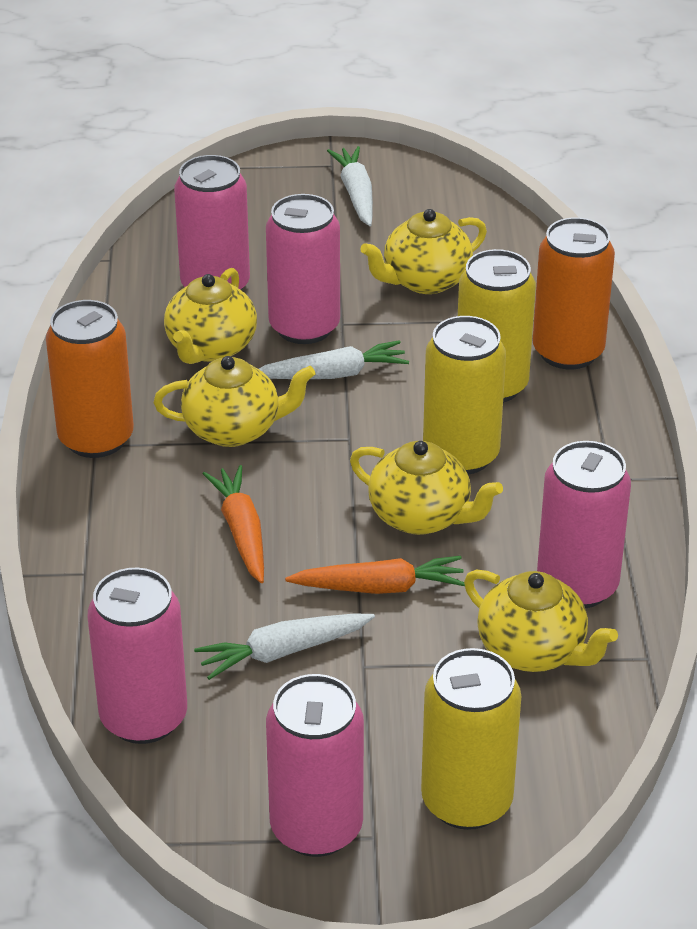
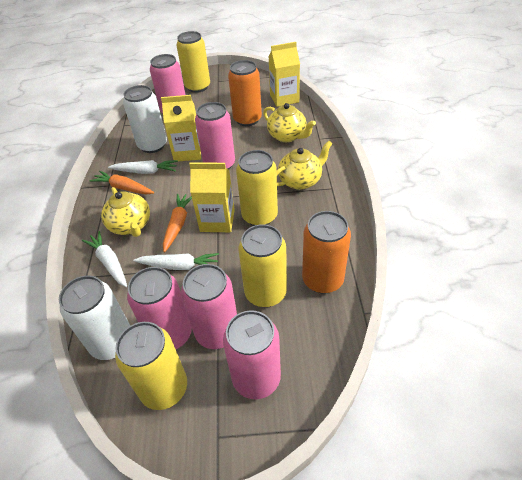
white can: none = 0 -> [59,275,130,360] [123,85,167,153] = 2
yellow can: [421,648,521,830] [423,316,506,475] [458,249,536,403] = 3 -> [115,322,187,410] [176,31,210,93] [236,150,278,226] [239,224,287,307] = 4
yellow carton: none = 0 -> [161,95,201,161] [189,163,235,232] [268,42,300,107] = 3
yellow teapot: [154,356,315,447] [164,268,257,364] [350,441,503,535] [360,209,487,294] [464,569,618,672] = 5 -> [101,187,150,237] [263,103,316,142] [277,141,332,190] = 3

